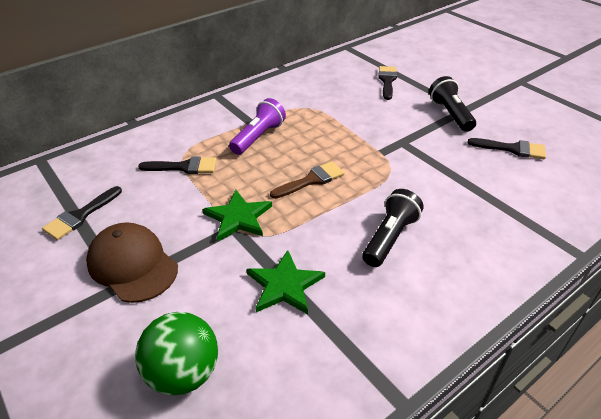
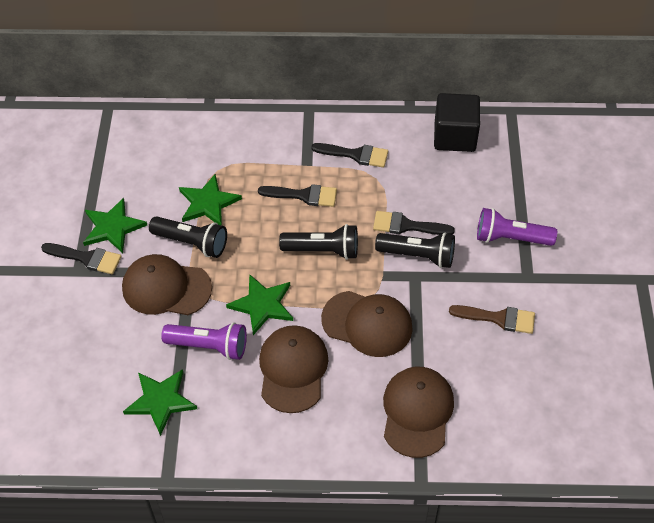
black cube: none = 0 -> [434,93,480,152] = 1
black flashlight: [362,189,424,267] [429,76,476,132] = 2 -> [149,216,227,258] [279,224,358,260] [375,233,455,268] = 3
brown cap: [86,222,178,303] = 1 -> [122,254,212,315] [259,325,328,413] [321,291,413,357] [383,367,454,458] = 4
green ball: [135,312,218,396] = 1 -> none = 0
green star: [202,190,272,241] [246,250,325,314] = 2 -> [83,198,147,253] [123,369,197,436] [179,174,242,225] [226,274,293,335] = 4
purple flashlight: [229,98,286,155] = 1 -> [161,322,247,360] [477,208,557,246] = 2

